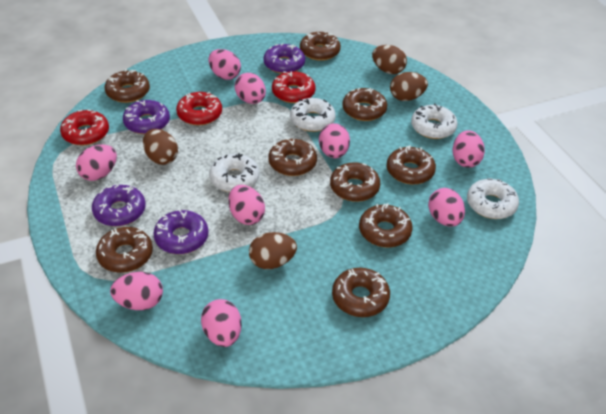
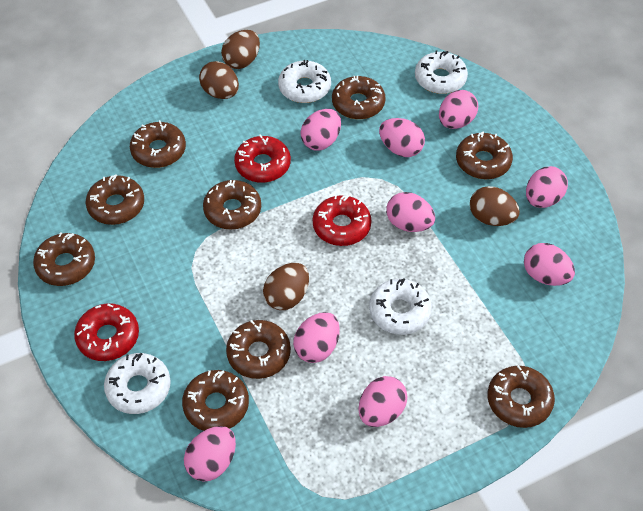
purple donut: [92,185,146,226] [123,100,170,134] [153,209,208,254] [264,43,305,74] = 4 -> none = 0

